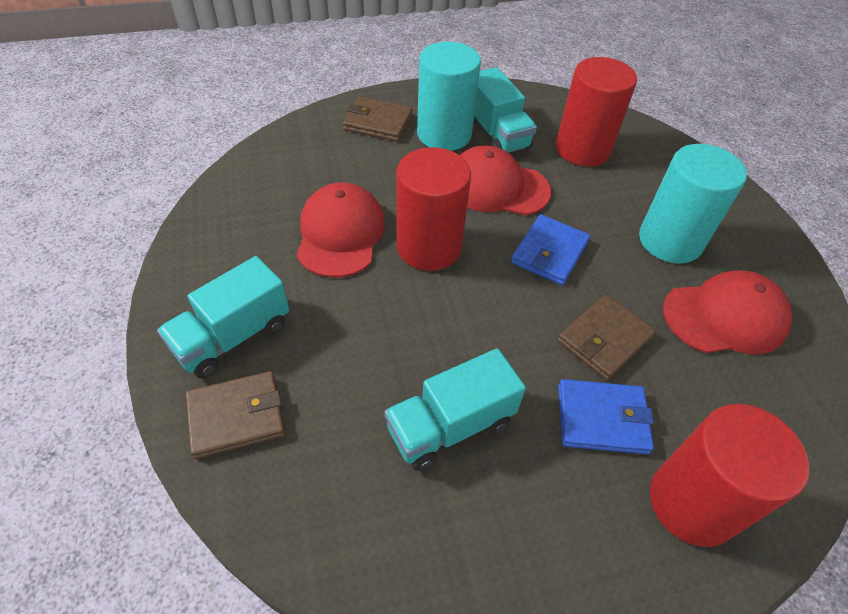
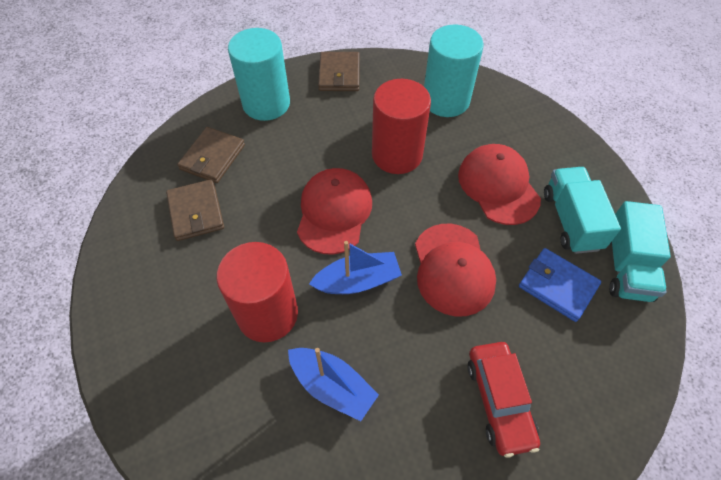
blue boat: none = 0 -> [288,348,379,421] [309,241,402,294] = 2
blue wallet: [511,214,590,285] [558,379,654,454] = 2 -> [519,248,601,322] = 1
red car: none = 0 -> [467,342,540,457] = 1
red cylinder: [396,147,471,271] [556,57,637,167] [650,404,809,547] = 3 -> [217,242,298,342] [372,79,431,174] = 2
turquoise truck: [157,256,289,379] [384,348,526,471] [473,67,537,153] = 3 -> [544,167,621,254] [609,201,671,302] = 2

